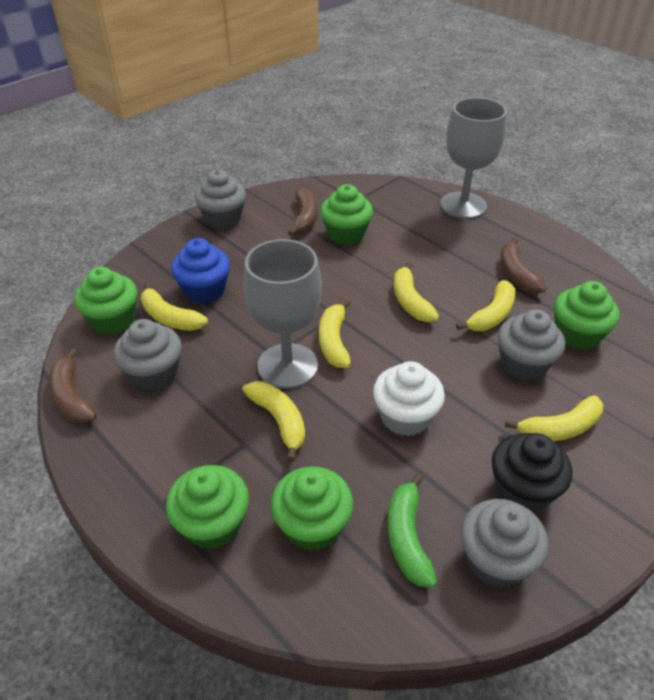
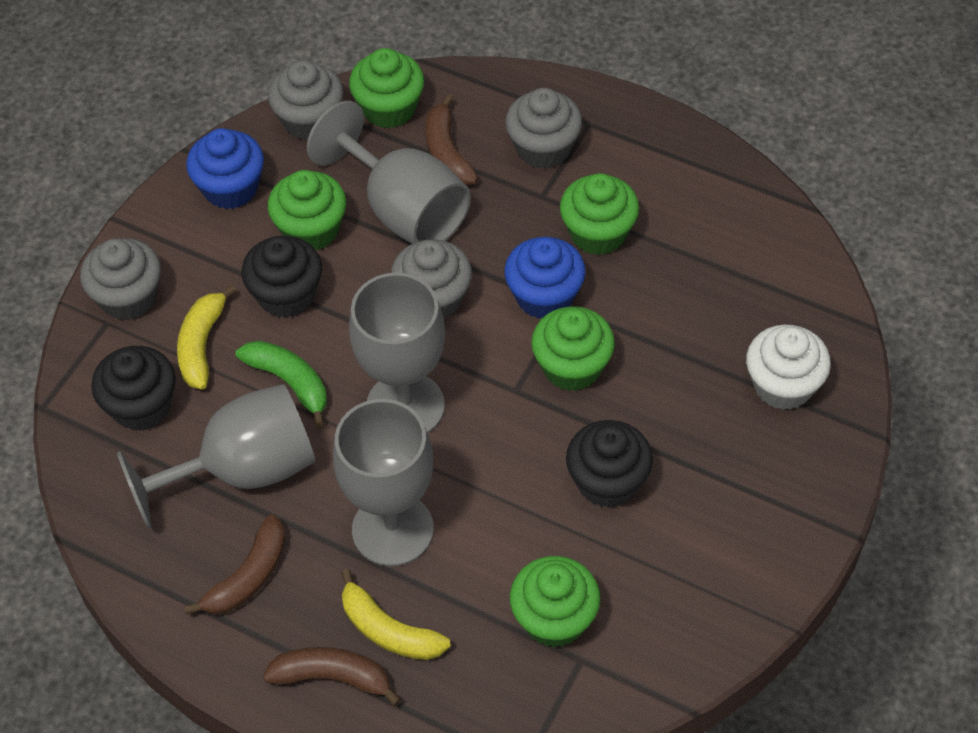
black cupcake: [492,433,572,512] = 1 -> [91,346,176,431] [242,236,322,318] [566,420,653,508] = 3
blue cupcake: [171,238,230,303] = 1 -> [186,128,264,209] [504,237,586,319] = 2
grey goblet: [243,239,322,389] [440,97,507,219] = 2 -> [117,384,316,529] [307,101,471,244] [333,399,434,566] [349,272,445,433] = 4
yellow banana: [141,282,208,331] [242,381,305,461] [319,299,351,368] [394,262,439,322] [456,280,515,331] [505,396,603,441] = 6 -> [177,285,236,389] [341,569,451,660] = 2

